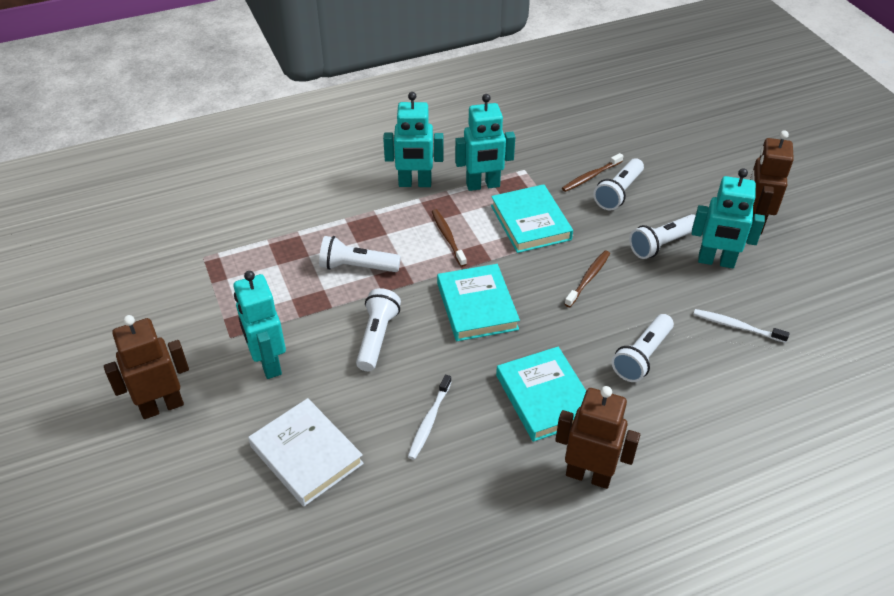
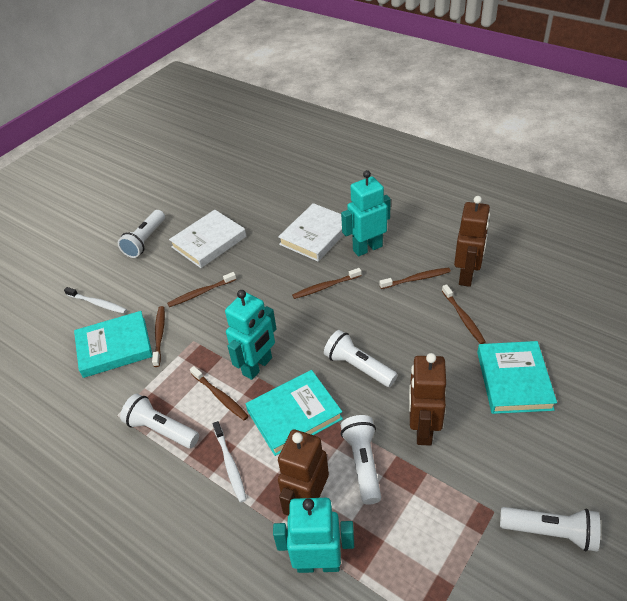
brown toothbrush: [432,209,467,267] [562,153,623,192] [565,251,610,307] = 3 -> [152,306,165,367] [167,272,236,307] [190,366,249,421] [292,268,361,299] [379,267,451,289] [442,284,486,344] = 6
turquoise robot: [233,271,286,379] [383,92,443,187] [455,94,515,191] [692,168,765,268] = 4 -> [225,290,277,380] [273,498,354,573] [341,170,391,256] = 3
white book: [248,398,364,506] = 1 -> [169,210,246,268] [278,203,344,261] = 2

